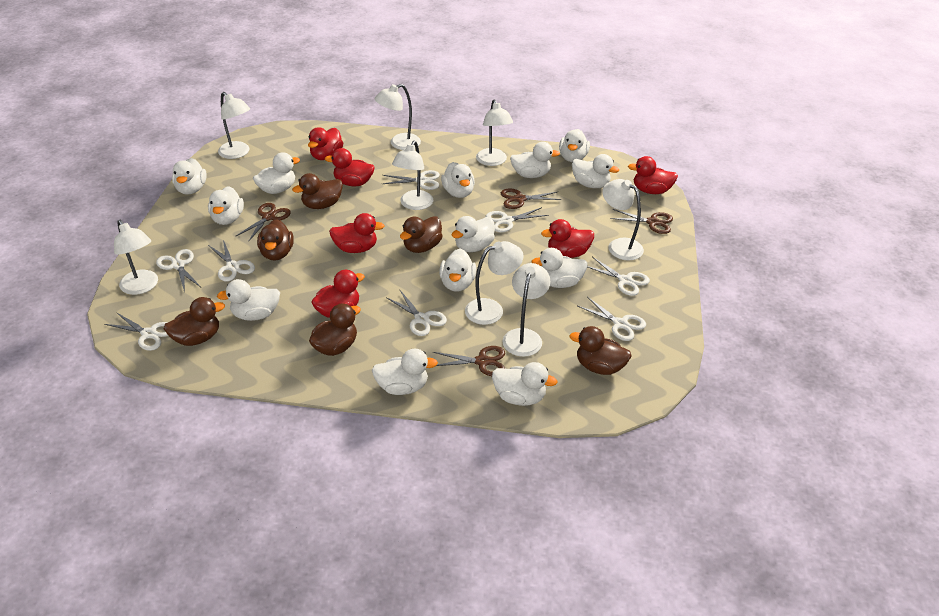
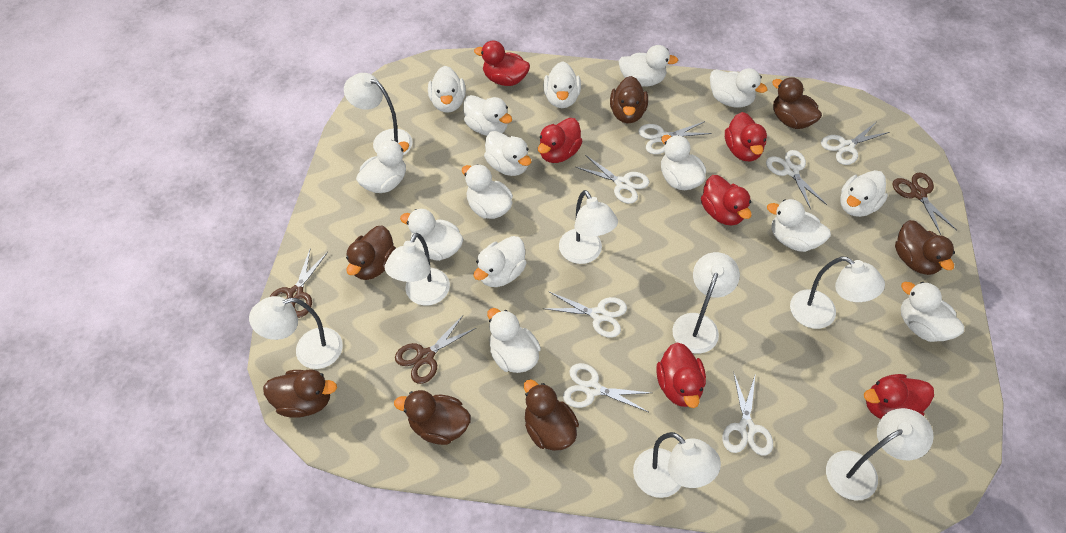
brown duck: [164,297,225,346] [257,219,294,261] [292,173,343,209] [309,303,361,356] [400,216,443,253] [569,326,632,375] = 6 -> [263,369,337,418] [346,226,396,280] [394,390,471,445] [524,379,579,451] [610,76,648,123] [772,77,822,129] [895,220,955,275] = 7
brown scissors: [236,203,291,242] [433,346,505,376] [501,188,561,209] [610,209,673,234] = 4 -> [270,248,328,318] [395,316,476,384] [892,172,957,235] = 3
white duck: [172,158,207,195] [208,186,244,225] [217,279,280,321] [253,152,300,194] [372,349,438,395] [439,249,476,292] [441,162,475,198] [452,216,495,252] [492,362,558,406] [510,142,560,178] [531,248,587,288] [559,129,590,162] [572,154,619,188] = 13 -> [356,140,409,193] [400,209,464,261] [428,66,466,113] [462,164,513,219] [463,95,512,136] [474,236,527,287] [484,131,531,176] [487,308,541,373] [543,61,581,108] [618,45,678,87] [661,135,706,190] [710,68,768,108] [767,199,831,252] [840,170,888,217] [901,282,964,342] = 15
white scissors: [104,312,168,351] [156,249,201,293] [208,240,255,282] [383,170,440,190] [386,290,447,336] [486,207,548,232] [578,297,646,341] [587,257,650,296] = 8 -> [542,291,627,338] [563,363,651,412] [576,155,649,204] [638,121,712,154] [722,373,773,456] [766,150,827,209] [821,122,890,165] = 7

